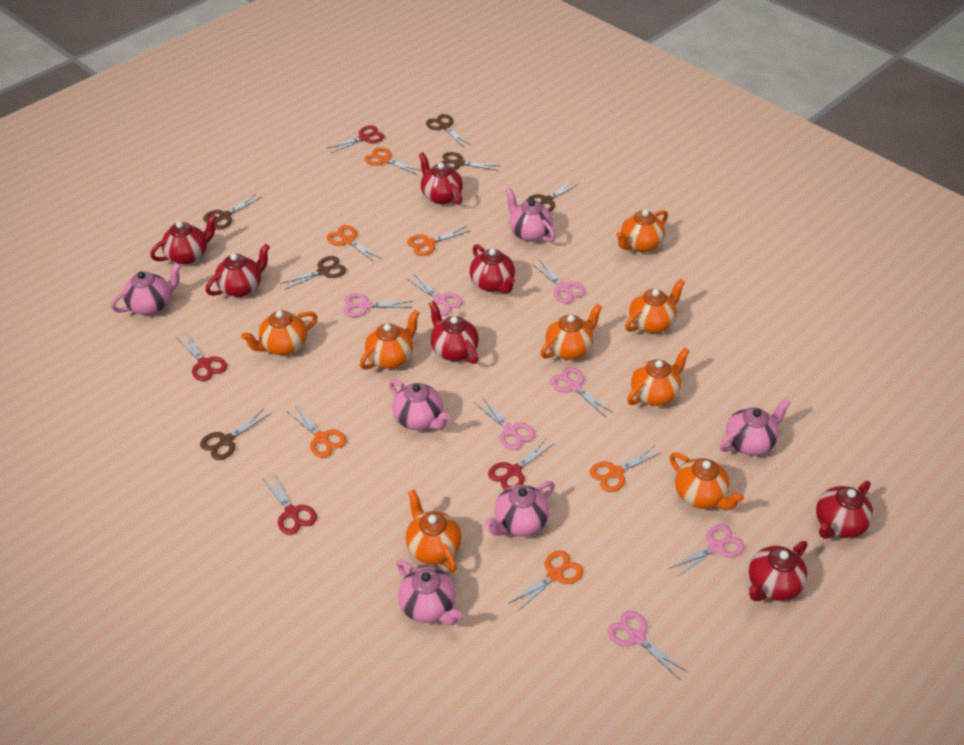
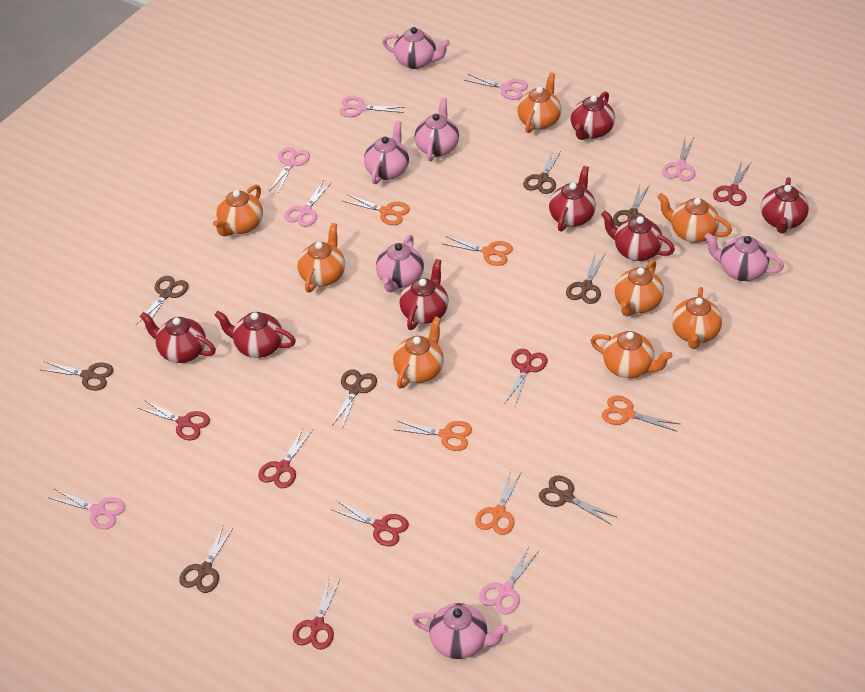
brown scissors: [200,409,271,460] [203,194,261,230] [280,256,346,290] [426,114,471,146] [440,152,500,171] [526,180,580,212] = 6 -> [39,361,114,391] [136,276,189,328] [179,524,234,593] [332,369,377,429] [523,149,562,194] [539,476,616,524] [566,254,605,304] [613,184,650,227] = 8
orange scissors: [287,405,346,457] [327,225,382,263] [365,147,422,175] [407,226,469,256] [509,550,583,612] [590,446,662,492] = 6 -> [343,194,410,225] [393,420,472,451] [444,236,513,266] [475,470,522,535] [602,396,680,432] = 5
red scissors: [177,334,227,381] [262,474,317,535] [327,125,385,153] [488,439,554,490] = 4 -> [138,400,210,440] [258,428,313,488] [293,578,340,650] [330,500,409,546] [505,349,548,406] [713,161,752,206] = 6

